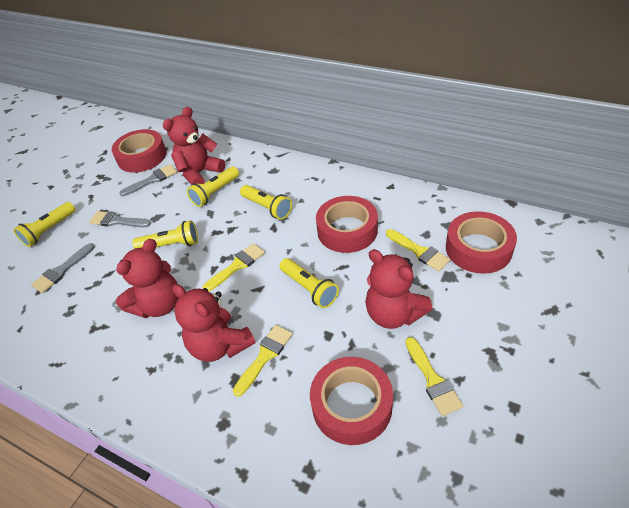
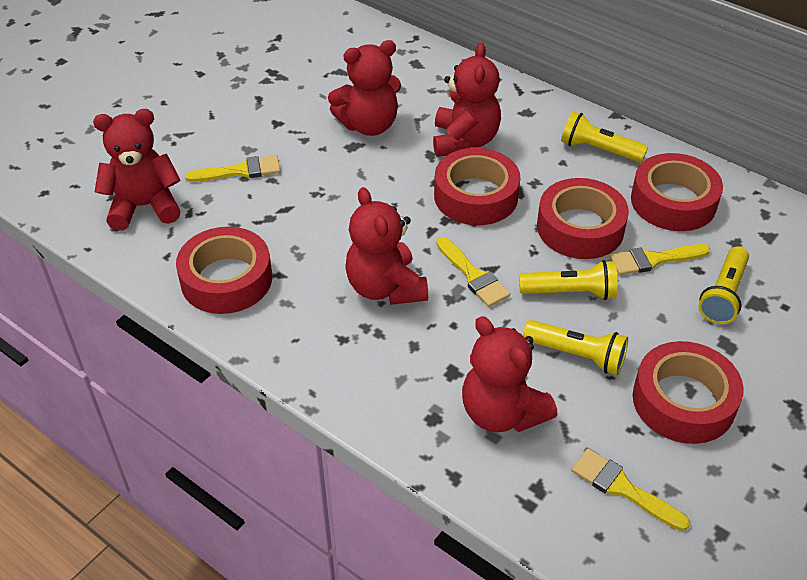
grey brush: [31,243,94,293] [89,211,151,227] [120,164,177,196] = 3 -> none = 0
red tape: [112,129,167,172] [310,357,393,445] [316,196,378,253] [446,211,517,274] = 4 -> [176,227,272,314] [434,148,521,225] [537,178,629,259] [631,153,723,231] [633,341,744,444] = 5
red teddy bear: [116,239,179,318] [163,107,225,185] [172,284,255,362] [365,249,433,329] = 4 -> [93,109,181,230] [328,40,401,136] [345,187,428,305] [433,42,501,157] [462,316,557,432] = 5
yellow flashlight: [14,202,75,247] [132,220,198,249] [187,166,239,207] [240,185,292,220] [280,258,339,308] = 5 -> [519,260,618,300] [523,320,628,375] [561,111,648,163] [699,246,749,324] = 4

